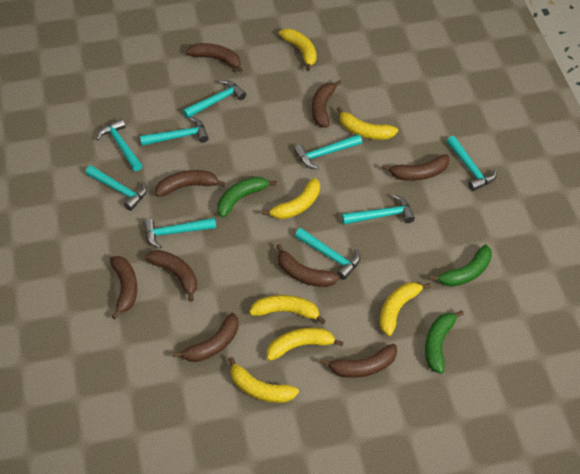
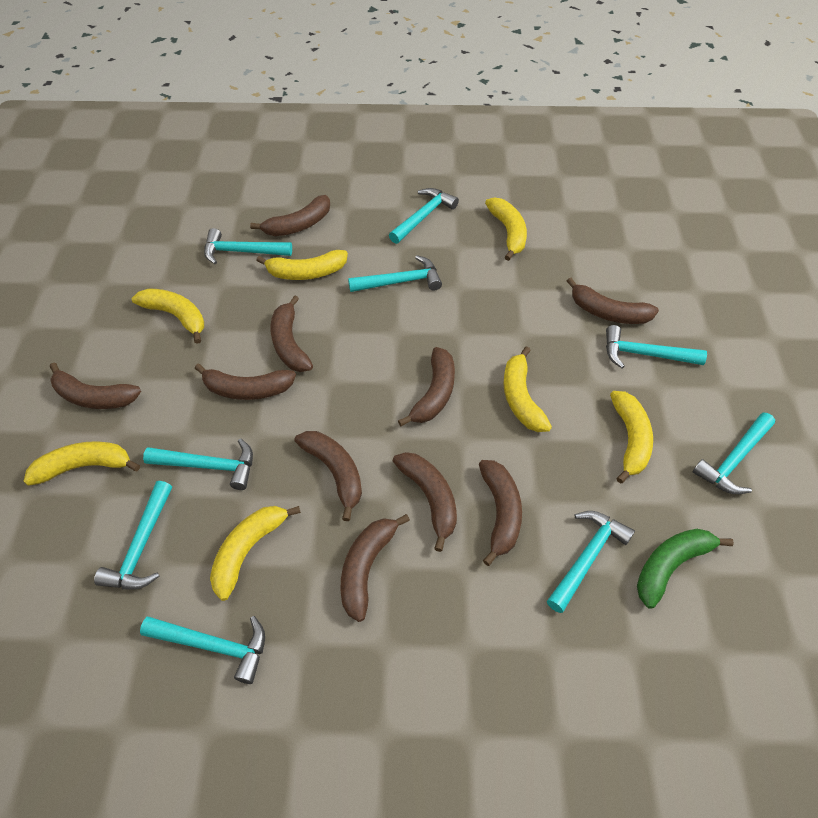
brown banana: [110,256,137,319] [145,250,197,302] [155,170,225,197] [172,313,239,362] [186,43,243,73] [276,244,340,287] [312,80,342,128] [320,344,397,378] [382,154,449,181] = 9 -> [50,363,141,409] [194,364,296,400] [250,195,330,236] [271,295,313,372] [295,431,362,521] [341,514,410,622] [393,452,457,552] [398,347,455,426] [479,460,522,566] [567,278,659,324] = 10
green banana: [217,176,277,218] [425,310,464,374] [429,245,492,287] = 3 -> [637,529,734,609] = 1

